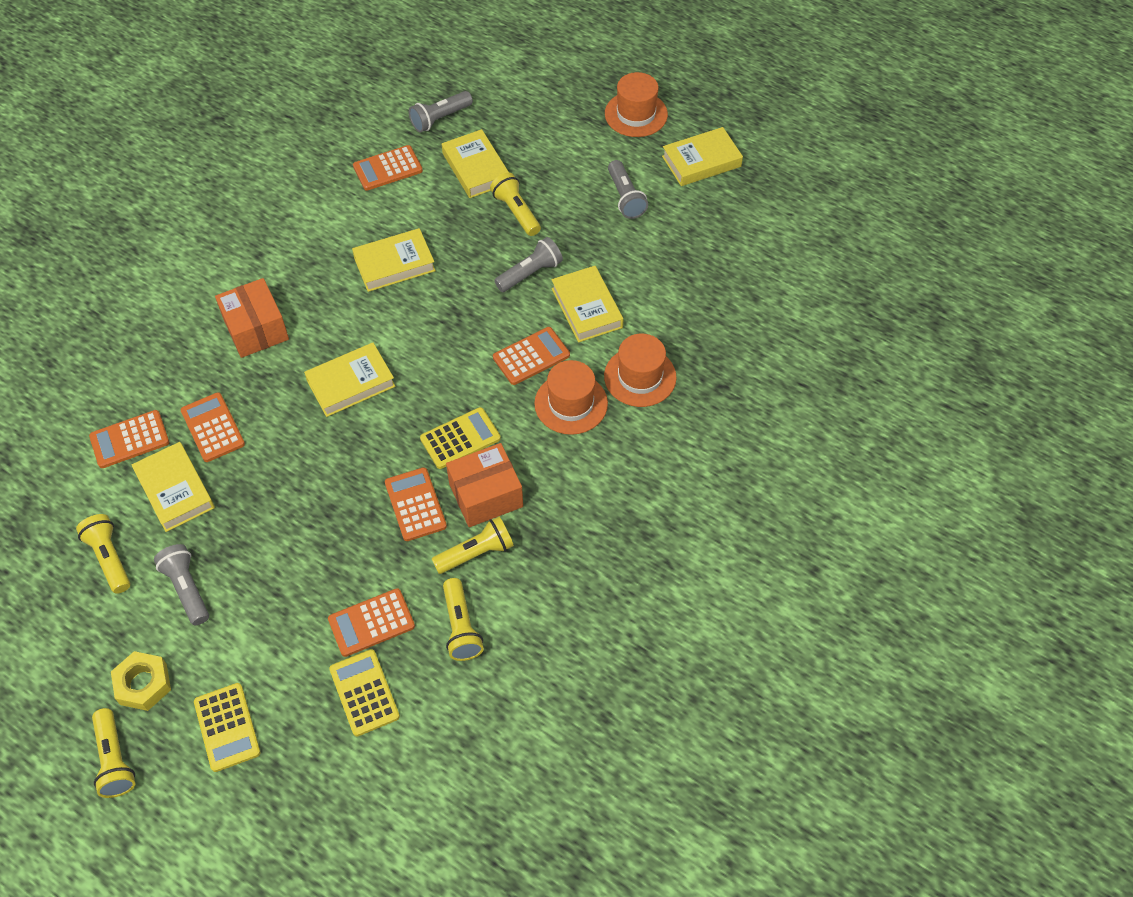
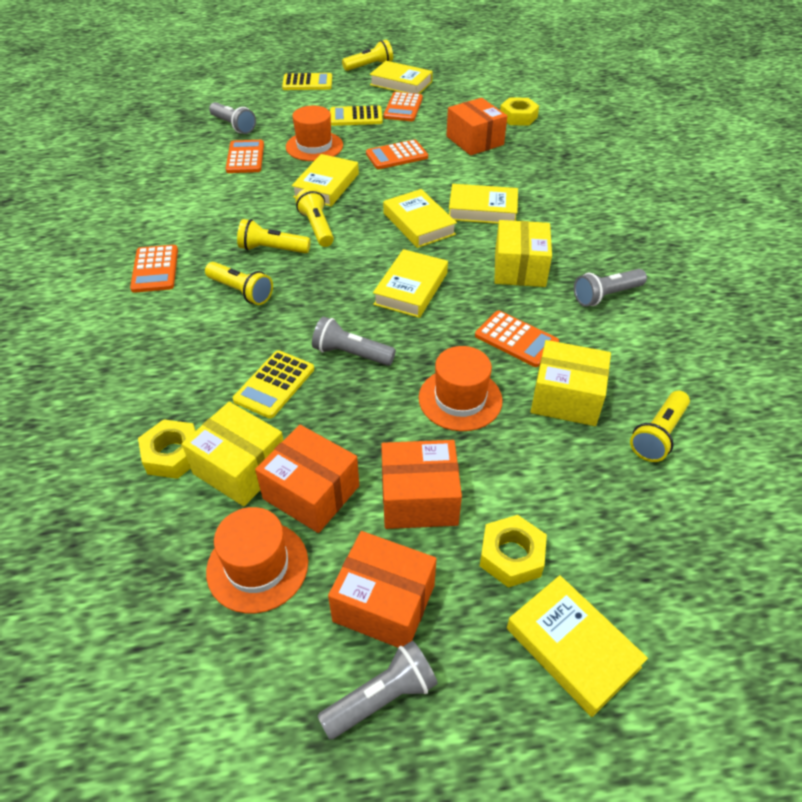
orange box: [215,278,289,358] [446,443,523,527] = 2 -> [255,425,359,533] [328,531,437,648] [381,440,462,529] [446,98,507,156] = 4
orange calculator: [89,410,169,468] [181,392,245,462] [328,588,415,657] [353,145,423,190] [385,467,447,541] [493,327,570,385] = 6 -> [130,245,178,293] [226,140,264,173] [366,139,428,169] [383,92,423,121] [475,310,559,367] = 5
yellow box: none = 0 -> [182,402,283,506] [494,220,552,287] [530,340,611,426] = 3
yellow nut: [111,651,171,711] = 1 -> [138,419,196,479] [480,515,547,588] [500,97,539,126] = 3

